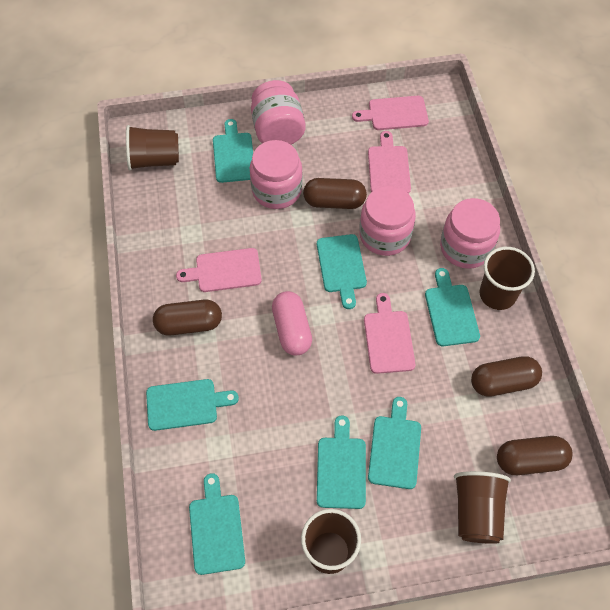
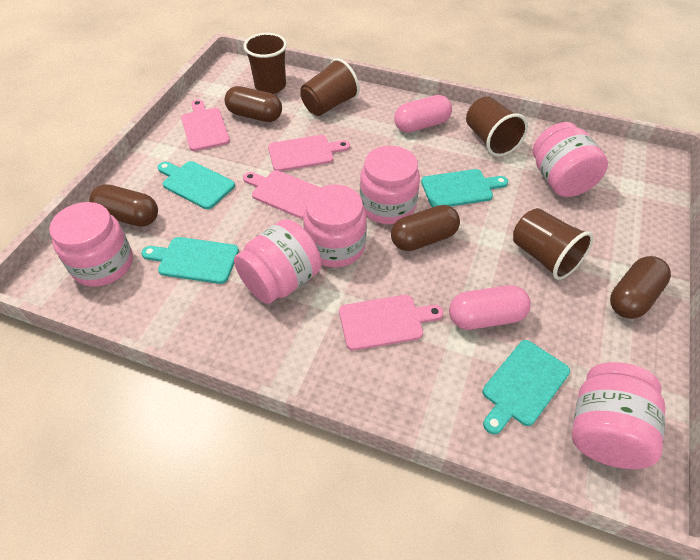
pink capsule: [272,291,312,355] = 1 -> [394,95,452,133] [449,285,531,330] = 2
pink jar: [250,140,303,209] [251,80,306,145] [359,186,416,256] [440,198,500,269] = 4 -> [49,202,133,287] [234,219,322,304] [303,185,367,267] [360,146,420,224] [533,122,608,197] [572,362,665,469] = 6
turquoise cutting board: [146,379,239,431] [189,473,245,575] [213,119,253,183] [317,234,367,309] [317,415,366,509] [368,397,421,489] [425,268,480,346] = 7 -> [141,237,239,284] [158,161,235,209] [421,169,508,207] [483,340,570,435] = 4

